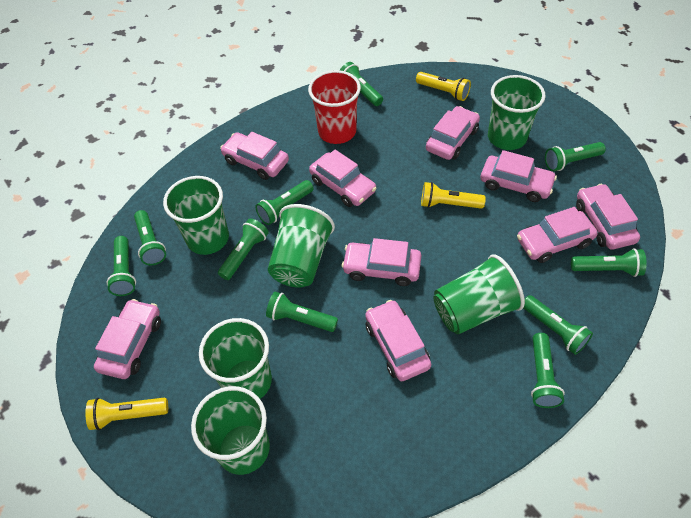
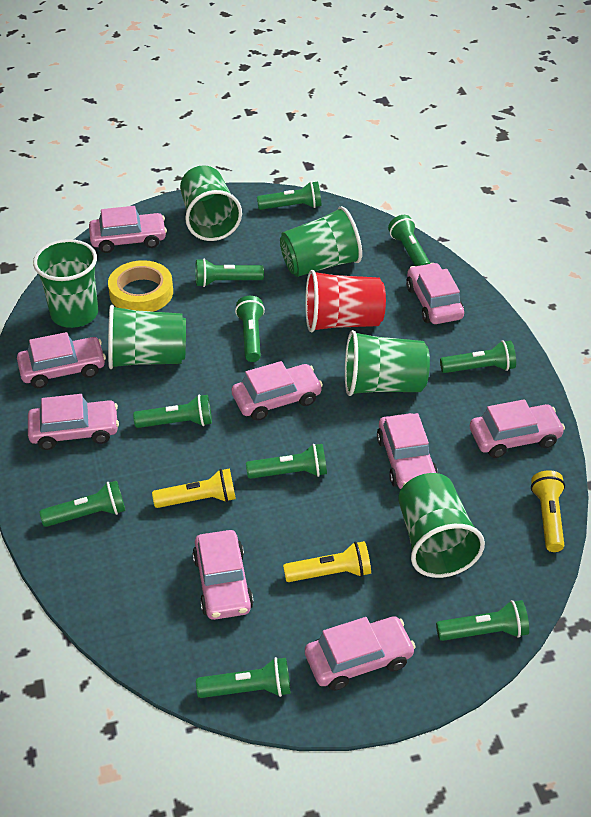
yellow tape: none = 0 -> [108,260,173,312] = 1

